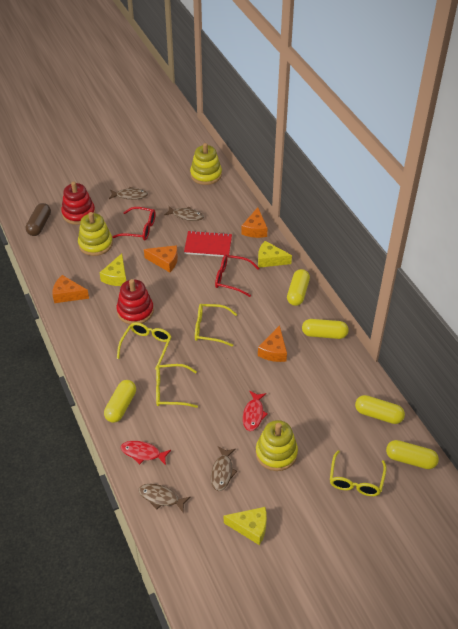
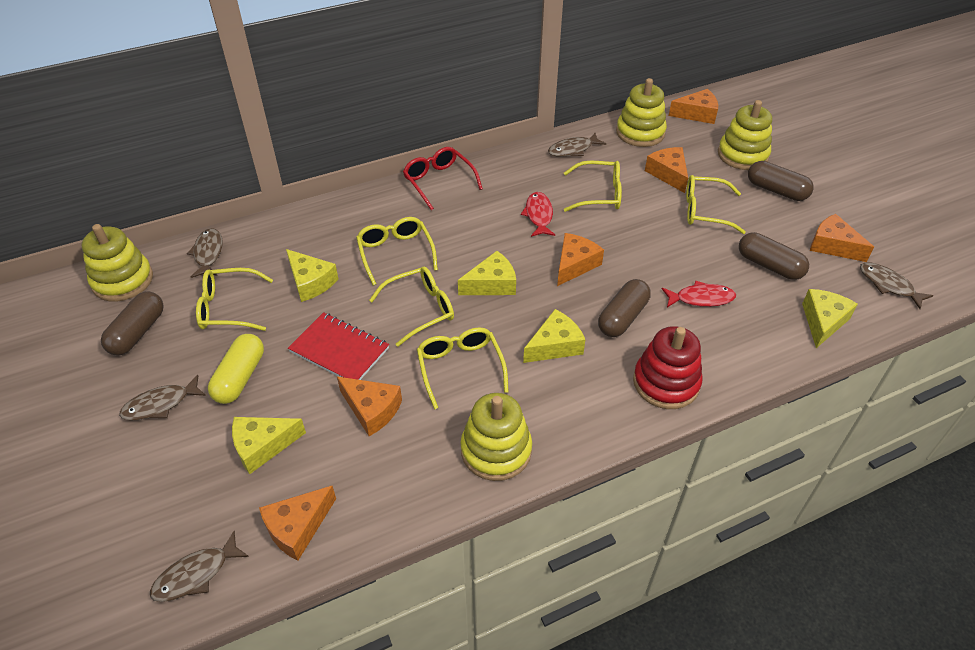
brown capsule: [26,203,51,236] = 1 -> [101,291,164,355] [598,279,651,337] [739,232,809,280] [748,161,814,201] = 4
brown fish: [109,187,148,200] [139,484,190,512] [164,206,204,221] [211,446,237,491] = 4 -> [119,375,206,420] [150,531,249,602] [187,228,223,278] [548,133,606,157] [860,262,934,309] = 5
orange cheese: [52,275,89,303] [144,245,178,272] [241,207,268,238] [258,325,287,362] = 4 -> [259,486,336,561] [337,377,402,436] [557,233,604,286] [645,147,688,193] [669,89,718,124] [810,214,874,262] = 6
red glasses: [112,207,156,240] [215,255,259,297] = 2 -> [403,147,483,210] = 1
red stacking toy: [61,182,95,225] [117,279,154,325] = 2 -> [633,326,703,409] = 1
yellow capsule: [104,380,136,423] [287,269,310,306] [302,319,349,339] [355,395,405,424] [386,440,439,469] = 5 -> [208,334,264,404] = 1
yellow cheese: [100,253,126,286] [224,507,267,545] [258,241,292,268] = 3 -> [232,417,306,474] [286,249,338,302] [458,251,516,295] [523,309,586,363] [802,289,858,348] = 5
yellow glasses: [117,322,172,370] [156,364,198,408] [195,304,237,347] [330,450,387,496] = 4 -> [196,268,273,331] [356,217,438,286] [369,267,454,347] [417,327,509,410] [564,161,622,212] [686,175,746,234] = 6
yellow stacking toy: [78,212,113,256] [190,143,222,185] [256,420,298,471] = 3 -> [82,224,153,302] [460,393,532,481] [616,78,667,147] [718,100,772,170] = 4

